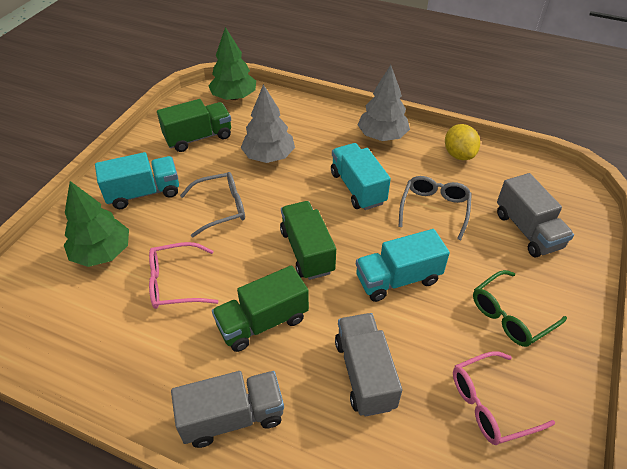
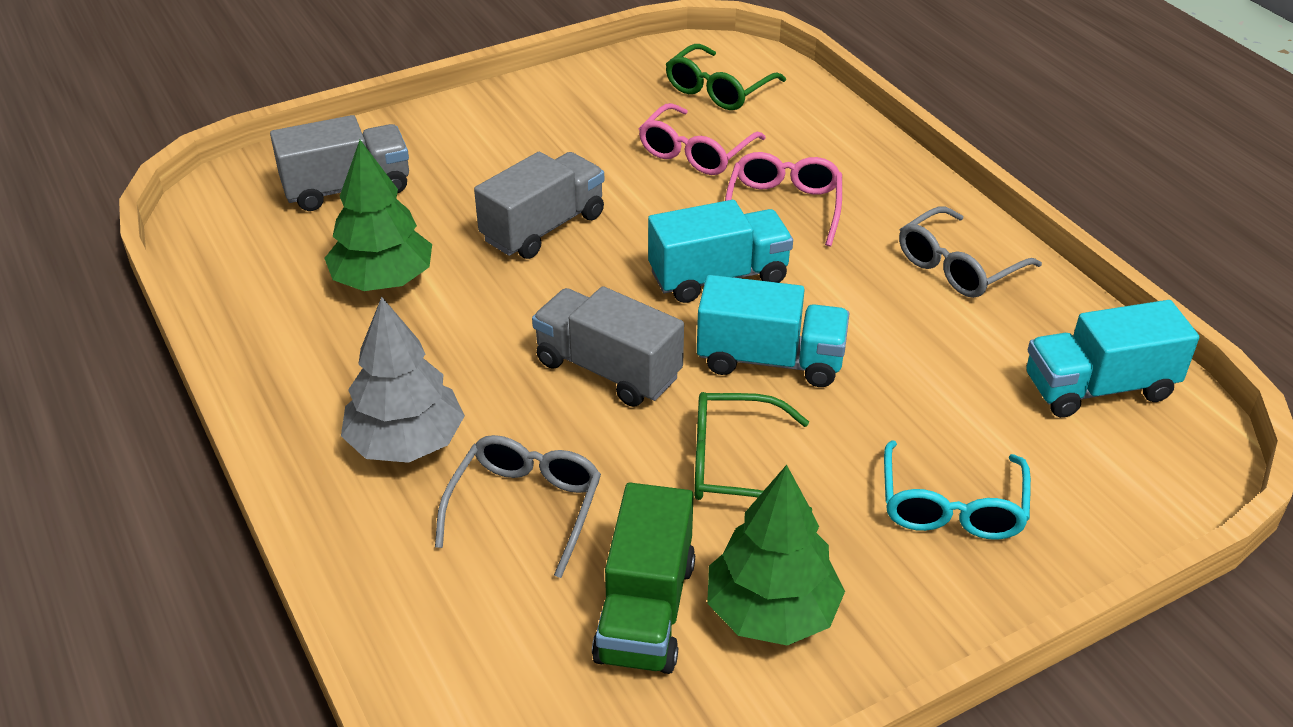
green glasses: [473,270,567,347] = 1 -> [666,44,786,110] [694,392,812,511] = 2
green truck: [157,99,231,152] [212,265,309,352] [280,201,336,280] = 3 -> [592,483,695,674] = 1
grey tree: [241,84,295,163] [358,65,410,141] = 2 -> [341,297,465,463] = 1
turquoise glasses: none = 0 -> [884,440,1031,540] = 1
yellow lemon: [445,124,480,160] = 1 -> none = 0

